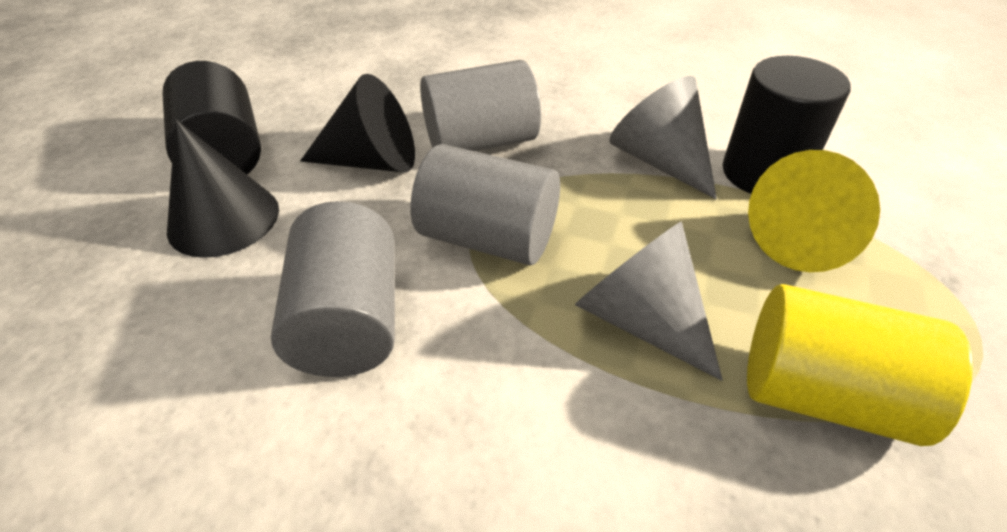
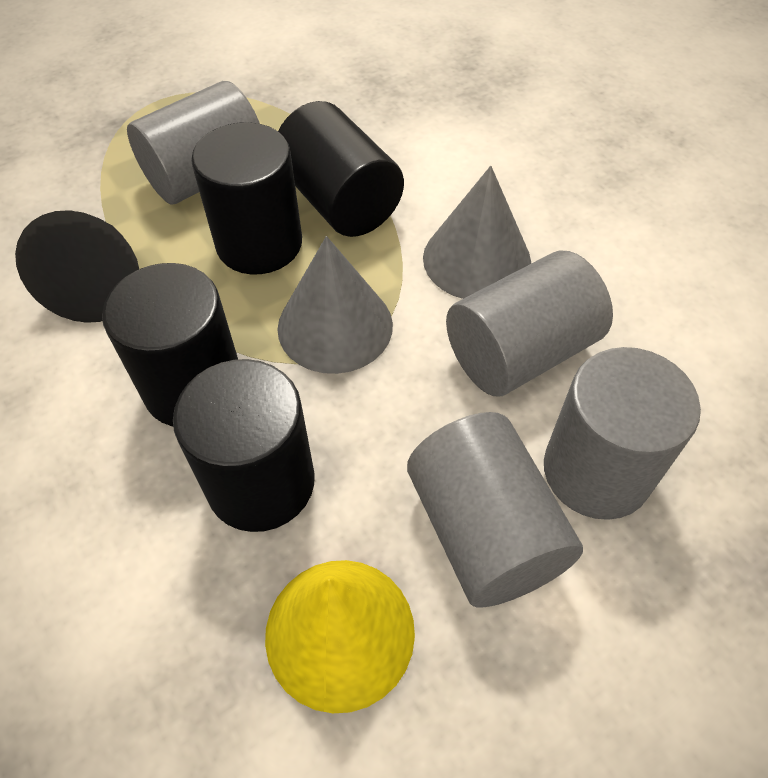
black cone: [167,119,279,258] [300,74,415,173] = 2 -> [15,210,139,323] = 1
black cylinder: [162,61,261,174] [723,56,851,194] = 2 -> [102,263,238,427] [173,359,315,532] [191,122,302,274] [278,101,404,237] = 4
grey cylinder: [271,201,395,377] [410,144,560,265] [420,60,541,151] = 3 -> [127,81,260,205] [407,412,583,607] [446,251,613,396] [544,347,701,520] = 4
yellow cylinder: [747,284,973,446] = 1 -> none = 0

